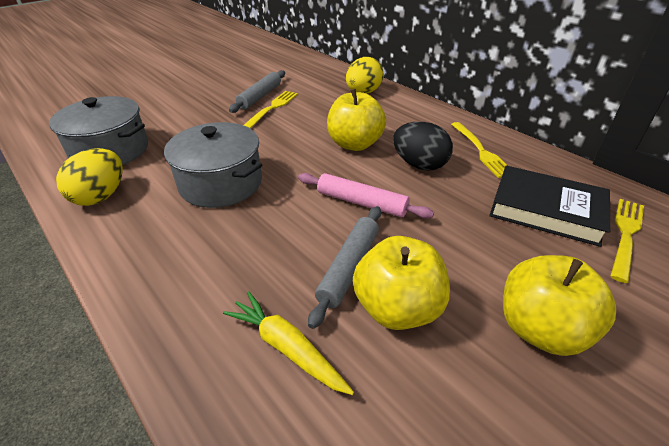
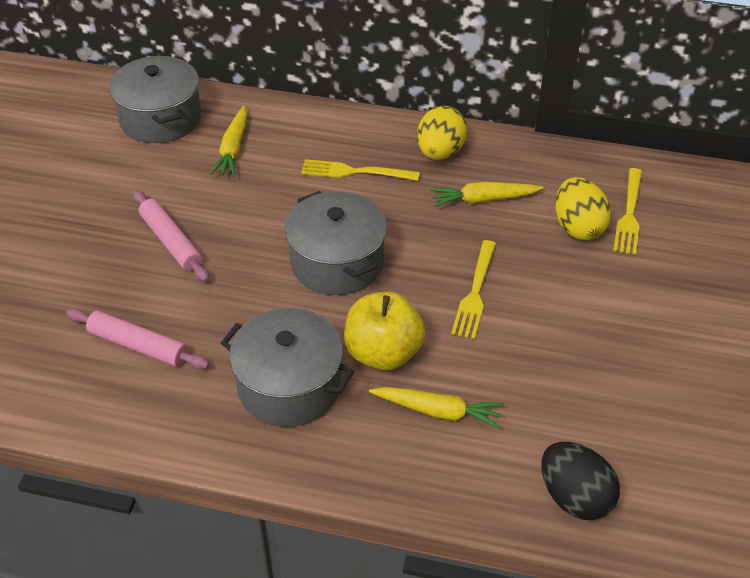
black book: [489,165,610,247] = 1 -> none = 0
grey pot: [49,96,148,165] [164,122,262,208] = 2 -> [109,56,201,143] [221,308,355,427] [285,191,387,295] = 3
grey rolling pin: [229,70,285,113] [308,206,381,329] = 2 -> none = 0
pink rolling pin: [298,173,434,219] = 1 -> [66,308,210,369] [133,190,209,282] = 2
yellow apple: [327,89,386,151] [353,236,450,330] [503,255,616,356] = 3 -> [344,292,425,370] = 1
yellow carrot: [223,292,354,395] = 1 -> [210,106,247,177] [369,387,504,429] [430,182,544,207] = 3

